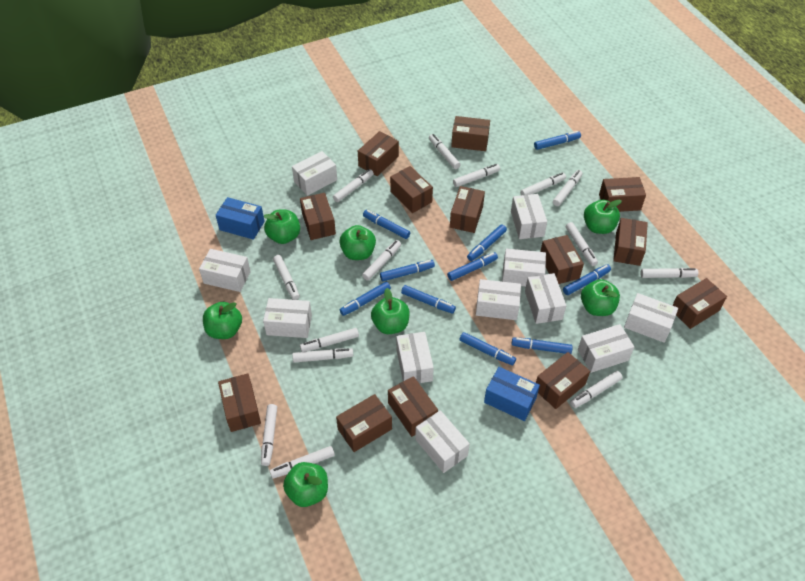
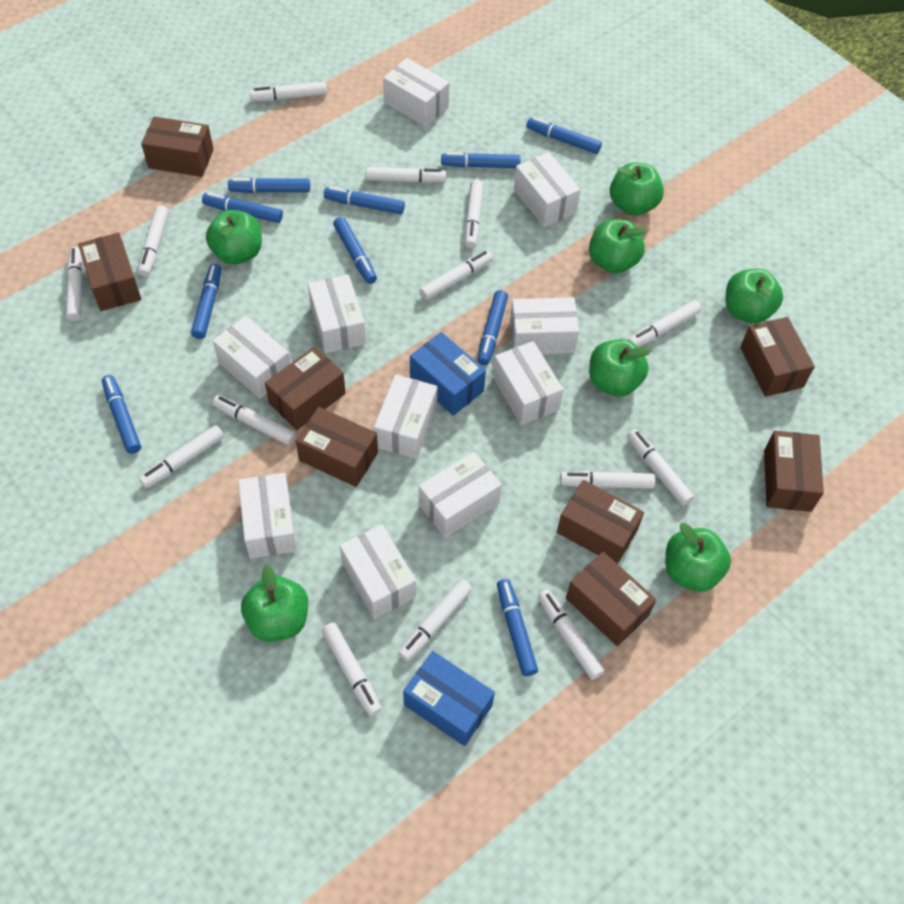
brown box: [218,373,261,432] [300,193,336,240] [336,394,392,452] [358,131,399,176] [388,376,438,437] [390,166,433,213] [450,186,485,233] [451,116,490,151] [536,352,590,409] [540,235,584,284] [599,177,646,212] [613,218,648,266] [672,278,727,329] = 13 -> [78,233,141,311] [141,116,214,177] [265,346,346,430] [296,407,378,487] [557,480,644,564] [566,552,656,646] [740,317,815,397] [764,431,824,512] = 8
white box: [199,249,251,292] [263,298,312,338] [292,151,337,196] [396,332,434,383] [415,410,470,473] [476,279,521,320] [502,249,546,286] [511,194,547,239] [525,273,566,324] [578,324,634,373] [624,293,678,343] = 11 -> [213,316,290,399] [238,473,297,559] [308,274,366,353] [340,524,416,619] [374,374,437,459] [383,58,449,127] [419,452,502,538] [493,341,563,425] [510,297,579,354] [514,152,580,227] = 10

